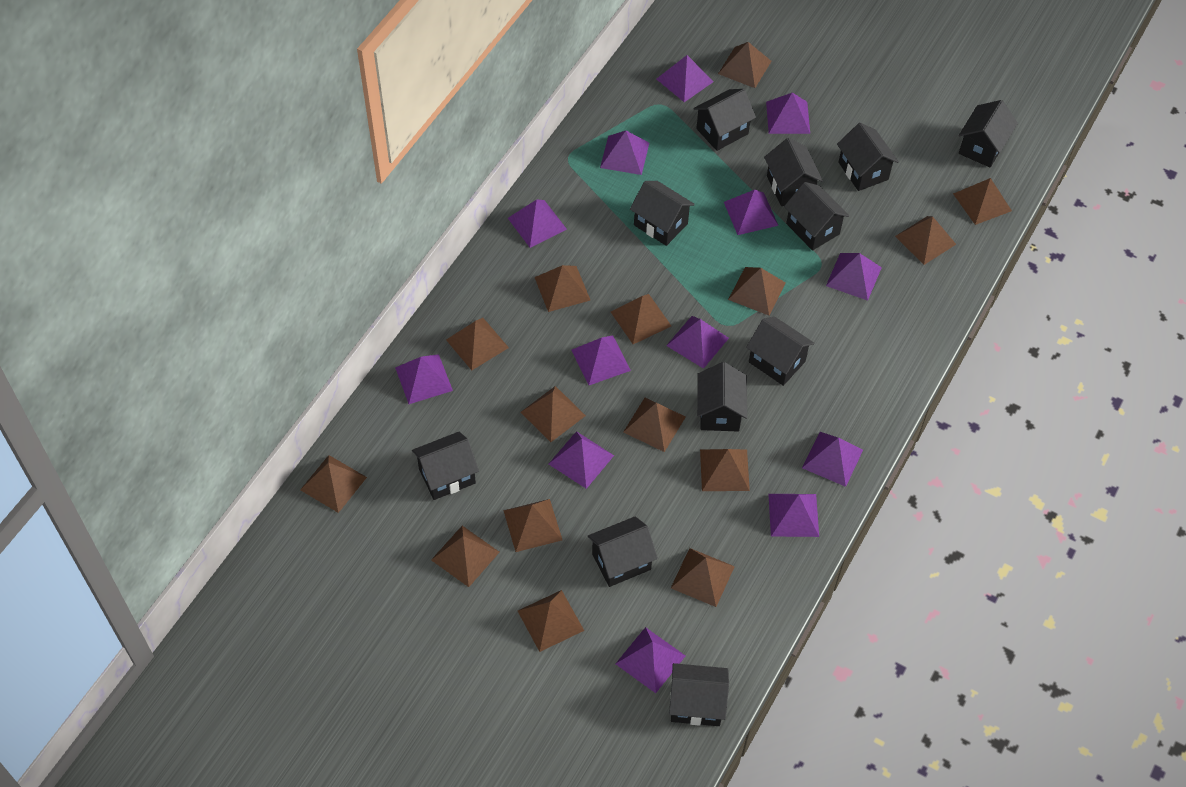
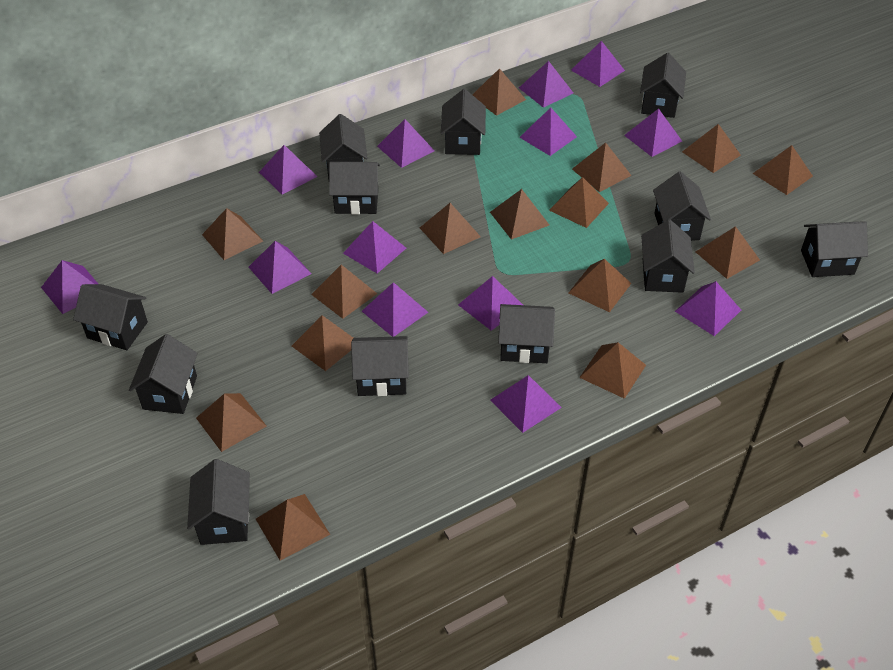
black house: [412,431,479,500] [588,516,658,587] [630,181,695,246] [669,663,729,726] [693,89,756,151] [697,362,747,431] [746,317,814,386] [764,138,823,206] [784,182,849,251] [837,123,899,191] [959,100,1018,168] = 11 -> [73,284,148,350] [129,334,198,414] [187,459,250,545] [319,114,368,180] [329,162,380,214] [351,336,409,396] [441,89,486,155] [498,304,555,363] [640,53,686,118] [641,219,695,293] [653,171,711,241] [801,221,868,277] = 12

